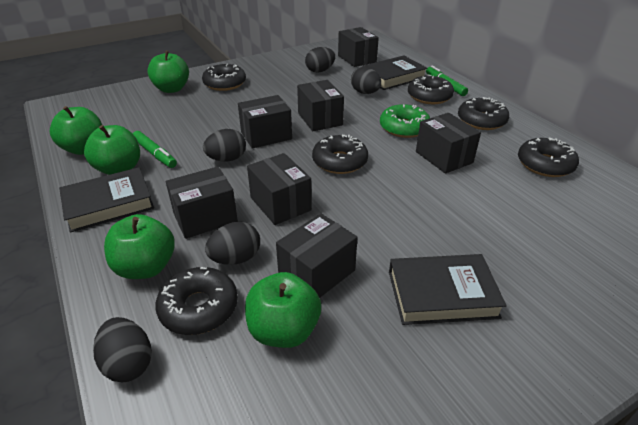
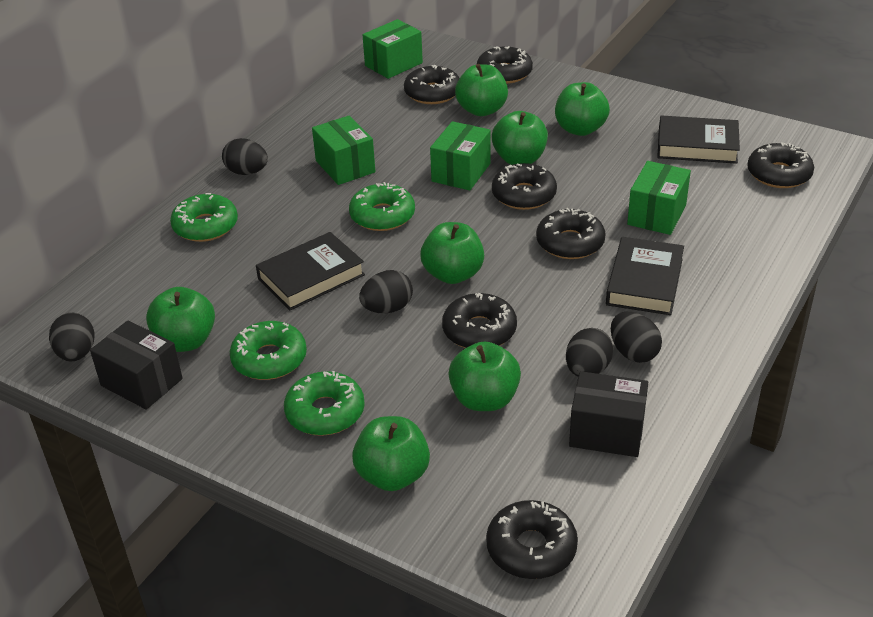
black box: [166,167,238,239] [238,95,292,149] [247,153,312,225] [276,213,358,298] [297,80,344,131] [338,27,379,67] [416,113,481,174] = 7 -> [90,320,183,410] [569,371,648,457] = 2
black donut: [155,267,238,335] [202,64,246,91] [312,134,368,174] [408,75,454,104] [458,97,509,130] [518,137,579,177] = 6 -> [404,65,460,104] [442,293,517,348] [477,46,533,84] [486,500,578,579] [492,163,557,210] [536,208,606,259] [747,142,814,188] = 7
green apple: [50,106,102,155] [84,125,140,175] [104,214,175,279] [147,51,189,93] [245,272,321,348] = 5 -> [146,287,215,352] [352,416,430,491] [420,222,484,284] [448,341,521,411] [455,64,508,116] [492,111,548,165] [555,82,610,136] = 7
green box: none = 0 -> [312,116,375,185] [363,19,423,79] [430,121,491,190] [627,161,691,235] = 4
green donut: [380,104,430,138] = 1 -> [170,193,238,242] [230,321,307,380] [284,371,365,436] [349,182,415,231] = 4
green marker: [133,131,177,168] [426,66,468,96] = 2 -> none = 0

